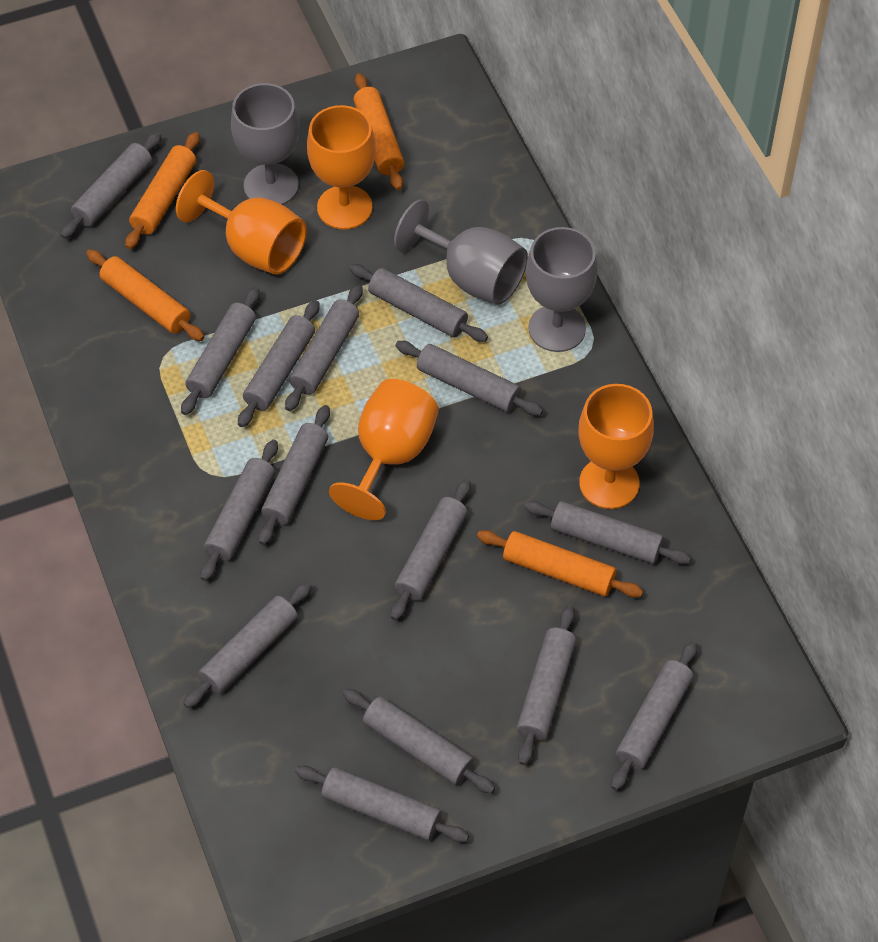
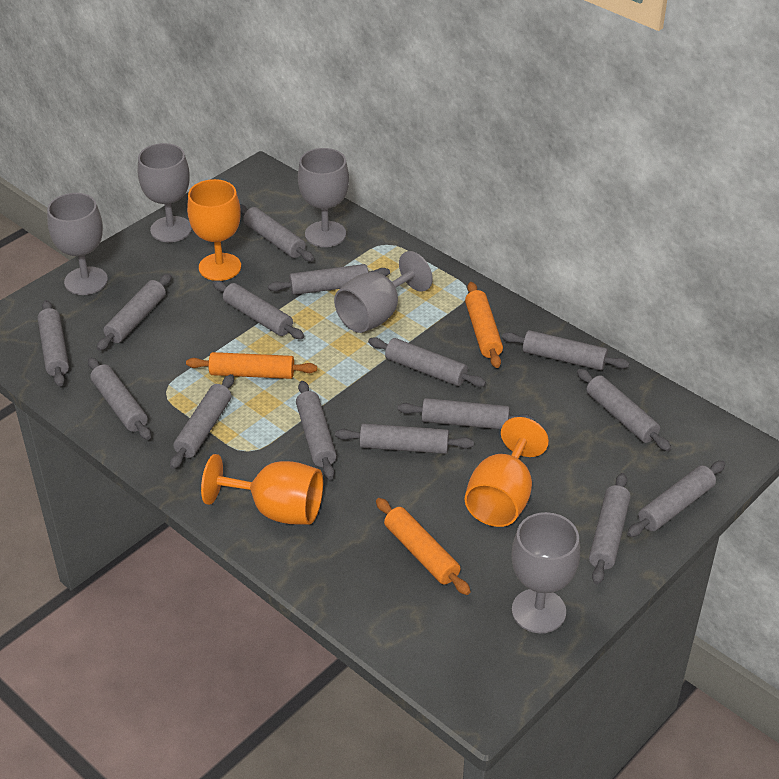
grey goblet: [231,83,300,205] [394,199,528,305] [526,227,598,352] = 3 -> [47,193,108,295] [138,143,192,242] [298,148,349,247] [334,251,433,333] [511,512,580,633] = 5
orange goblet: [176,170,307,275] [307,105,376,230] [329,379,439,520] [578,384,654,509] = 4 -> [187,179,241,281] [201,454,323,525] [465,417,549,527] = 3
orange rolling pin: [86,249,204,341] [125,132,199,249] [353,73,404,190] [477,530,643,598] = 4 -> [186,352,317,379] [376,498,471,595] [465,282,503,368] = 3

